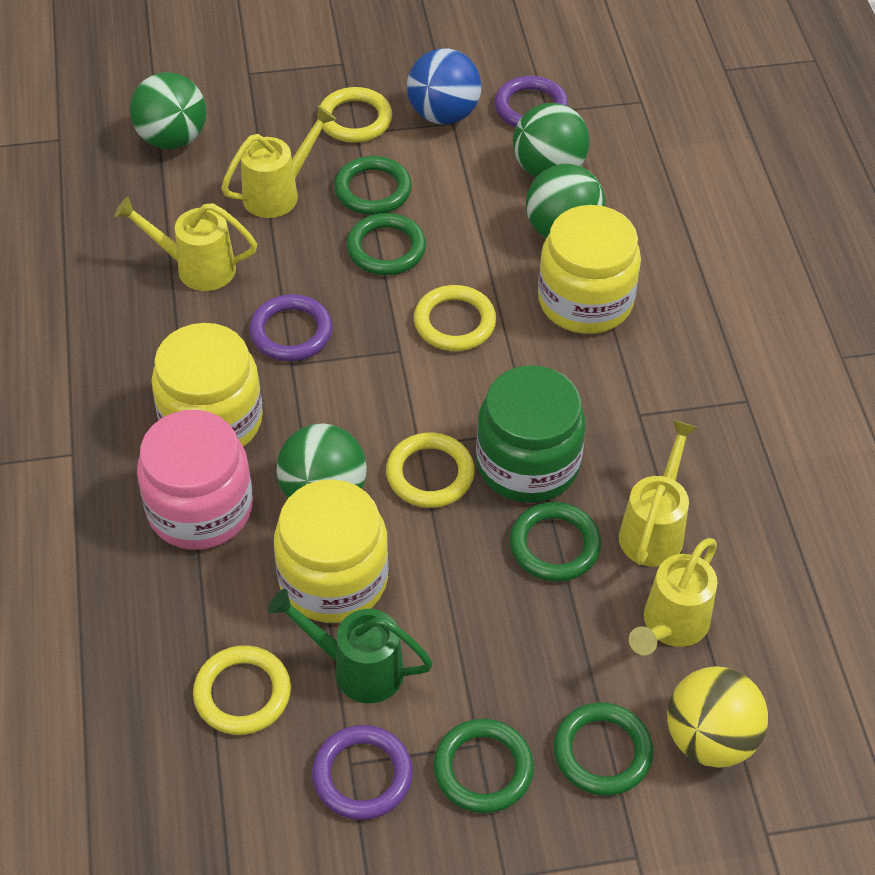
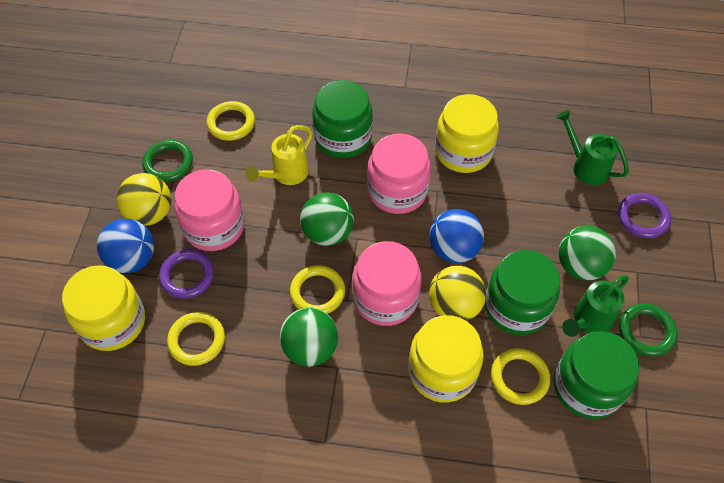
blue ball: [407,48,481,125] = 1 -> [97,219,154,273] [429,209,484,263] = 2
green ball: [130,72,207,150] [277,423,367,498] [513,103,590,177] [526,164,605,238] = 4 -> [280,307,338,367] [300,192,354,246] [559,226,616,281] = 3
green jar: [476,365,586,503] = 1 -> [312,80,373,158] [485,250,560,335] [554,331,639,419] = 3
green ring: [334,156,412,215] [346,213,426,275] [433,719,534,813] [510,502,601,582] [554,702,653,796] = 5 -> [142,140,193,182] [619,303,677,357] = 2
green watering can: [268,589,433,703] = 1 -> [556,110,629,185] [562,275,629,337] = 2
pink jar: [137,410,253,550] = 1 -> [174,169,245,251] [352,241,422,326] [367,133,431,214] = 3
purple ring: [249,294,332,361] [312,725,413,820] [494,76,569,127] = 3 -> [159,249,214,299] [618,193,671,238] = 2
yellow ball: [667,666,768,768] = 1 -> [117,173,171,226] [429,266,486,321] = 2
yellow watering can: [115,197,257,291] [221,105,337,218] [619,420,698,567] [629,538,717,656] = 4 -> [246,125,313,185] = 1

